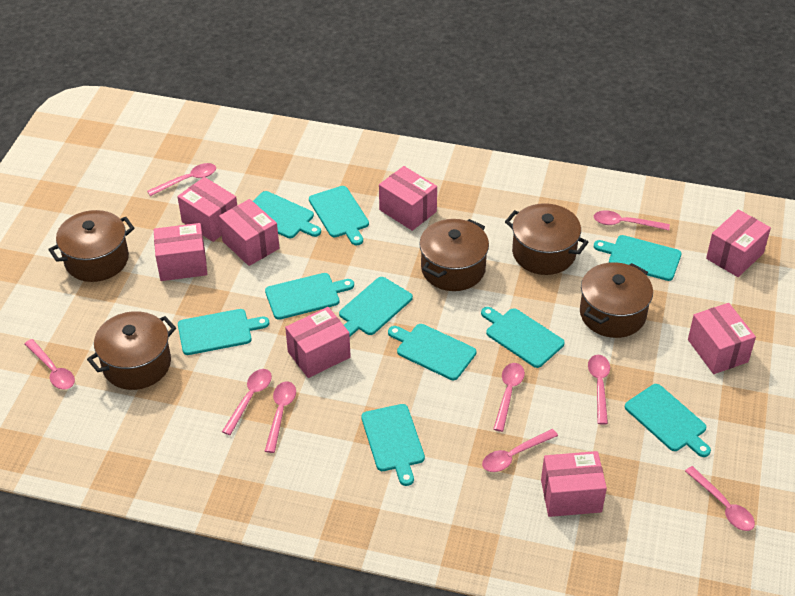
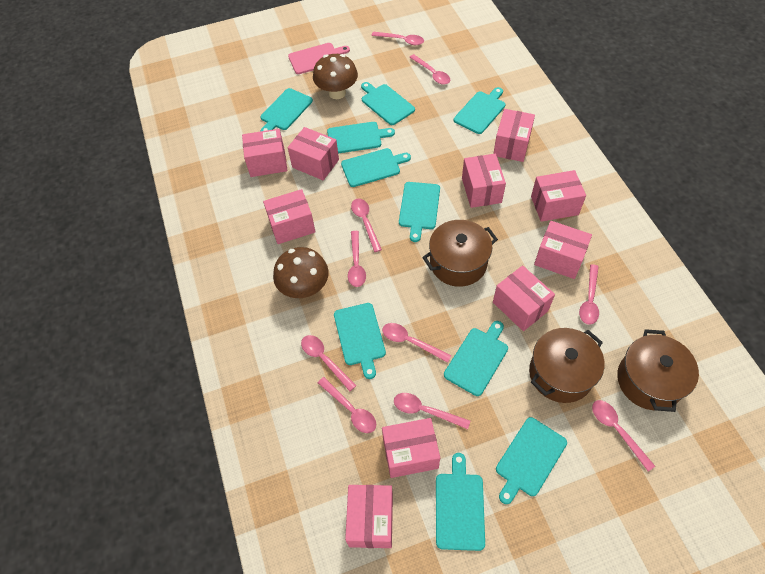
brown mushroom: none = 0 -> [273,247,329,298] [313,54,358,99] = 2
brown pot: [48,210,135,282] [87,311,176,390] [419,219,489,291] [505,203,588,275] [580,262,653,338] = 5 -> [422,220,498,287] [529,328,604,403] [617,329,699,412] = 3
pink box: [154,223,207,281] [177,177,237,242] [219,199,279,266] [285,307,351,378] [379,166,437,231] [541,451,607,517] [688,303,756,374] [706,209,771,277] = 8 -> [242,129,288,177] [263,189,316,244] [288,127,339,180] [345,485,393,548] [382,418,440,478] [462,154,506,208] [493,109,535,162] [493,265,555,331] [531,170,586,222] [534,221,592,279] = 10
pink cutting board: none = 0 -> [288,43,350,74] = 1
pink spoon: [25,339,75,390] [147,163,216,196] [222,369,272,435] [265,381,296,453] [482,429,558,472] [493,363,525,432] [588,355,610,425] [594,210,670,230] [685,466,755,531] = 9 -> [301,335,356,391] [318,377,376,433] [348,231,366,287] [351,199,382,252] [372,32,424,45] [382,323,452,363] [394,393,470,429] [409,54,450,85] [579,264,599,325] [592,400,655,472] = 10

